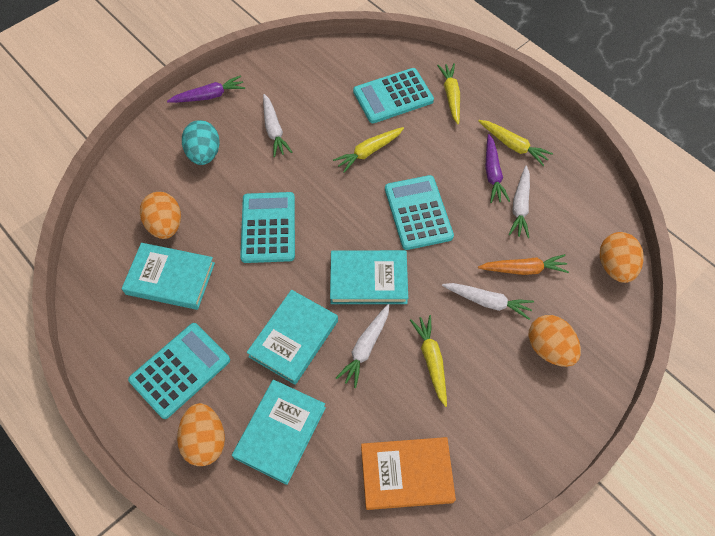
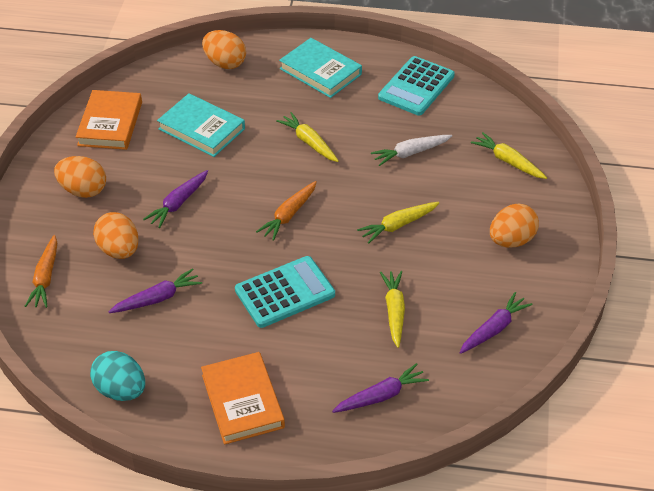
orange book: [361,437,456,510] = 1 -> [76,90,142,150] [201,352,285,445] = 2
orange carrot: [478,254,569,275] = 1 -> [25,235,57,308] [256,181,317,241] = 2
purple carrot: [167,75,245,103] [485,134,510,203] = 2 -> [109,268,202,313] [143,170,208,228] [332,363,429,413] [459,292,533,354] = 4
turquoise book: [122,243,215,310] [232,380,326,485] [247,290,338,385] [330,250,408,304] = 4 -> [157,93,245,157] [279,38,362,98] = 2
turquoise calculator: [128,323,230,419] [240,192,295,263] [353,68,434,123] [385,175,454,250] = 4 -> [235,256,335,328] [378,56,455,116] = 2
white carrot: [263,94,292,157] [336,304,389,388] [442,283,534,320] [509,166,530,238] = 4 -> [371,135,453,166] = 1

